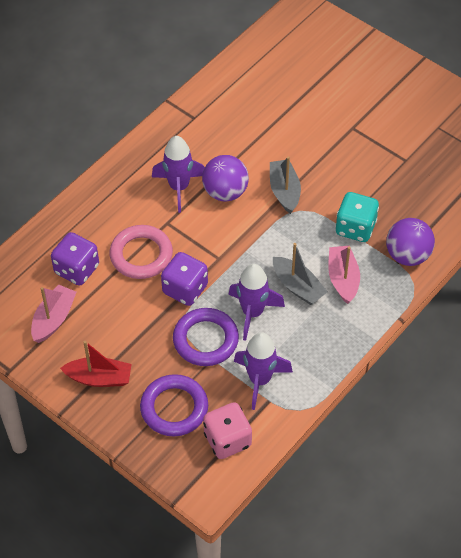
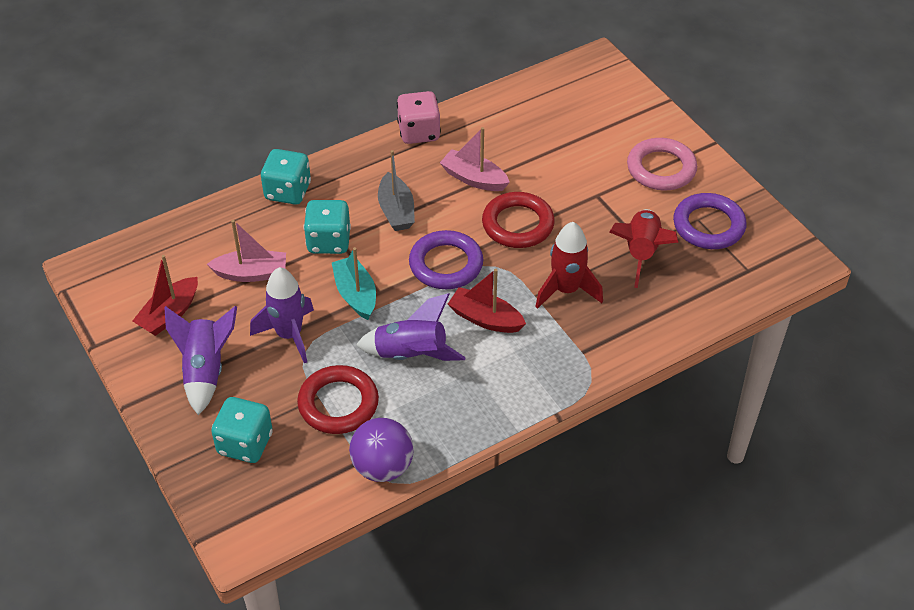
grey boat: [270,156,301,214] [273,243,328,305] = 2 -> [378,150,415,231] = 1
purple ball: [202,155,249,201] [386,218,435,266] = 2 -> [349,418,414,482] = 1
purple dice: [51,232,99,286] [161,252,208,306] = 2 -> none = 0
red boat: [60,341,131,387] = 1 -> [133,255,198,336] [448,269,526,333] = 2
red ring: none = 0 -> [297,365,379,434] [482,192,555,248] = 2
red rocket: none = 0 -> [535,222,603,309] [610,209,679,288] = 2
turquoise boat: none = 0 -> [331,247,376,320] = 1
turquoise dice: [336,192,379,242] = 1 -> [211,397,272,463] [261,149,311,205] [304,200,351,254] = 3

